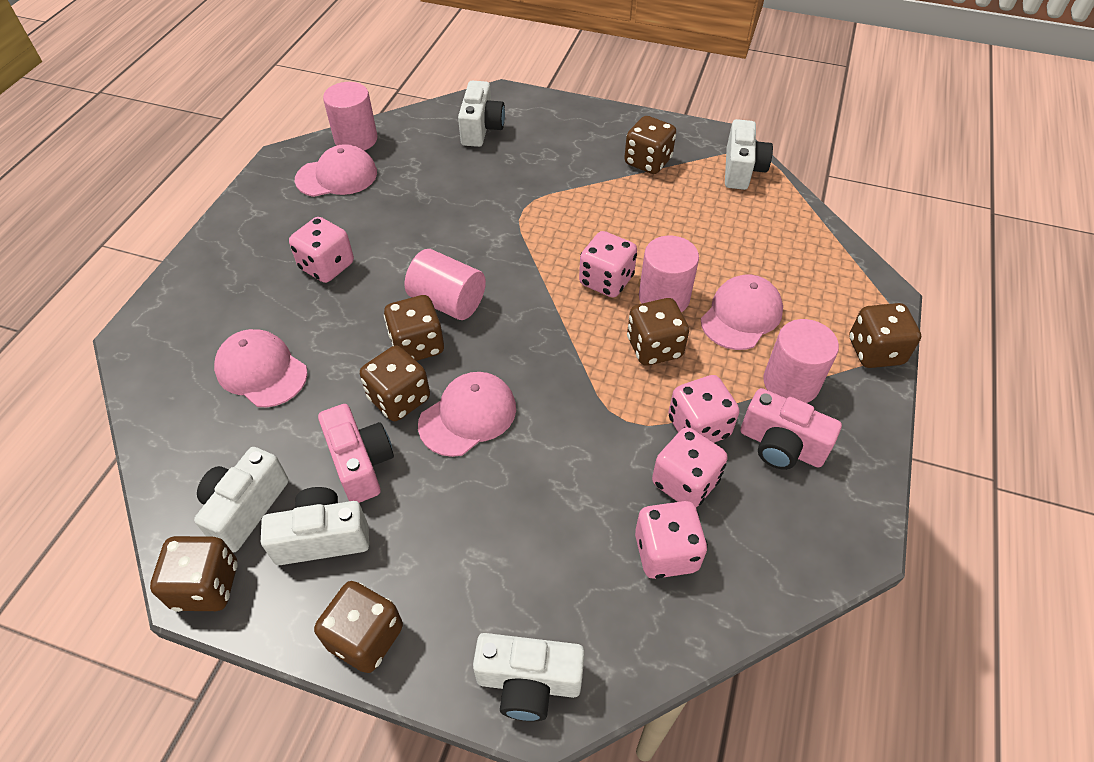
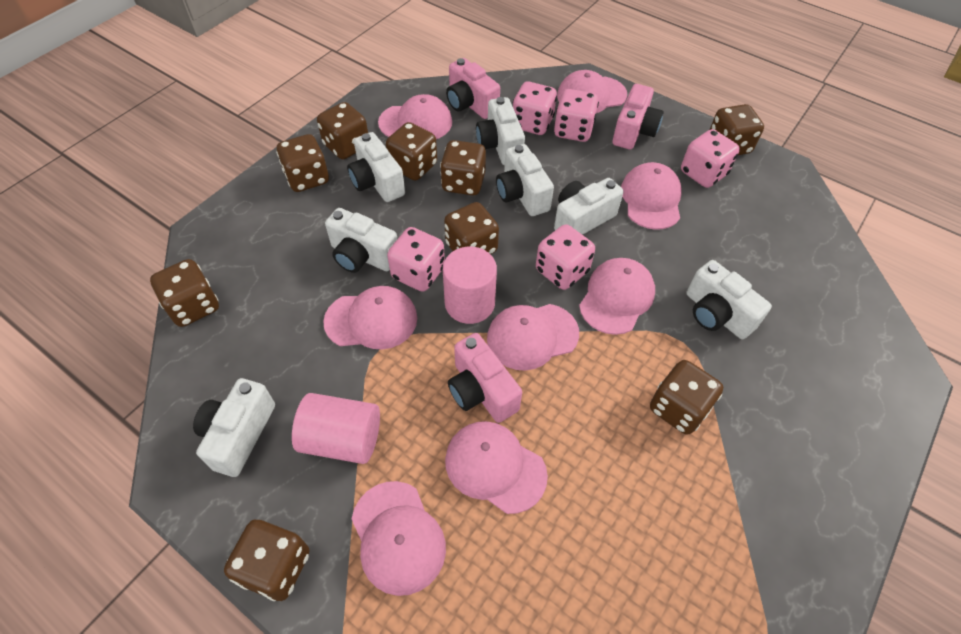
brown dice: [150,536,238,612] [314,581,403,673] [360,346,430,421] [384,295,444,361] [624,116,676,174] [627,298,689,366] [849,303,921,368] = 7 -> [150,259,219,327] [224,519,309,601] [276,134,329,192] [317,102,368,159] [386,122,437,181] [440,140,486,195] [444,202,499,255] [650,360,723,435] [710,104,764,155] = 9
pink camera: [318,404,394,503] [740,388,842,470] = 2 -> [446,58,500,119] [448,333,522,423] [612,84,664,150] = 3
pink cap: [214,329,308,407] [295,144,377,197] [418,372,516,457] [701,275,783,350] = 4 -> [323,286,417,349] [351,481,446,596] [378,94,452,139] [445,421,548,514] [487,304,579,371] [557,70,627,113] [579,258,655,335] [621,162,682,230] = 8
pink cylinder: [323,82,378,150] [405,249,486,320] [639,236,699,312] [763,319,839,403] = 4 -> [292,393,380,464] [443,247,497,324] = 2
white camera: [194,447,289,552] [261,487,369,565] [458,81,505,147] [473,633,585,721] [725,119,773,190] = 5 -> [193,378,275,477] [325,208,397,273] [347,132,405,202] [476,97,525,165] [496,144,554,216] [554,178,624,235] [686,260,772,339] = 7

